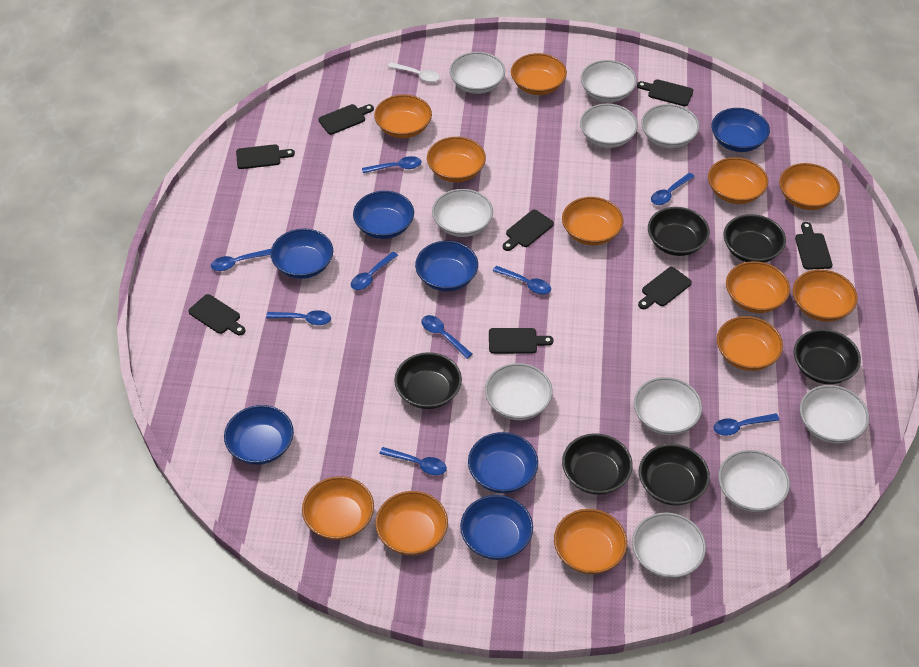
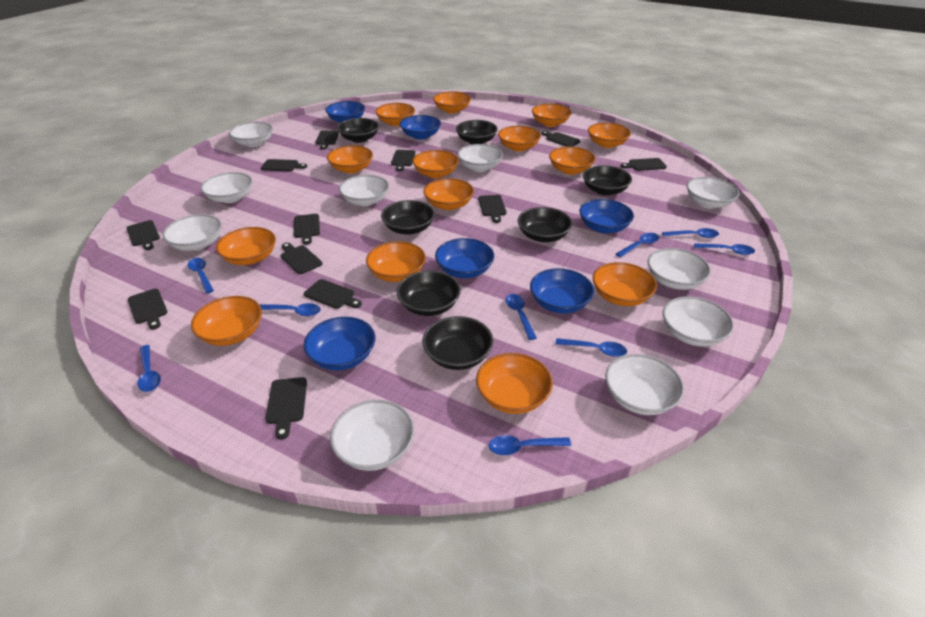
black bowl: [394,352,462,409] [562,433,633,495] [639,444,710,506] [648,207,710,256] [723,214,786,263] [794,329,861,384] = 6 -> [337,118,379,143] [381,200,435,235] [396,271,461,316] [422,316,493,370] [456,120,498,144] [518,207,573,242] [583,165,632,196] = 7
black cutting board: [188,294,245,335] [236,144,295,169] [318,104,374,135] [489,328,554,354] [503,210,554,251] [637,79,693,106] [638,267,692,309] [795,222,832,270] = 8 -> [126,220,160,250] [128,289,168,330] [261,159,307,171] [266,377,307,440] [280,243,322,274] [294,214,320,245] [304,279,362,309] [316,130,339,150] [391,150,416,171] [478,195,506,223] [542,131,581,147] [621,158,667,171] = 12
blue bowl: [224,405,294,465] [271,228,333,279] [353,191,414,239] [415,241,478,291] [460,495,533,560] [468,432,538,493] [711,108,770,152] = 7 -> [303,317,375,371] [325,101,365,123] [400,115,441,140] [435,238,494,278] [530,268,594,313] [579,199,634,233] = 6
orange bowl: [302,476,374,540] [374,94,432,138] [375,491,448,555] [427,137,486,182] [511,53,567,95] [554,509,627,574] [562,197,623,245] [708,157,768,204] [717,316,783,371] [726,261,790,313] [779,163,840,210] [793,269,858,322] = 12 -> [191,296,262,346] [216,227,276,265] [327,145,373,173] [366,241,426,282] [375,103,415,126] [412,150,459,178] [423,178,474,210] [433,91,471,114] [476,353,553,414] [498,126,541,151] [532,104,572,127] [549,147,596,175] [588,123,631,148] [593,262,657,306] = 14
white spoon: [388,62,440,82] = 1 -> none = 0

